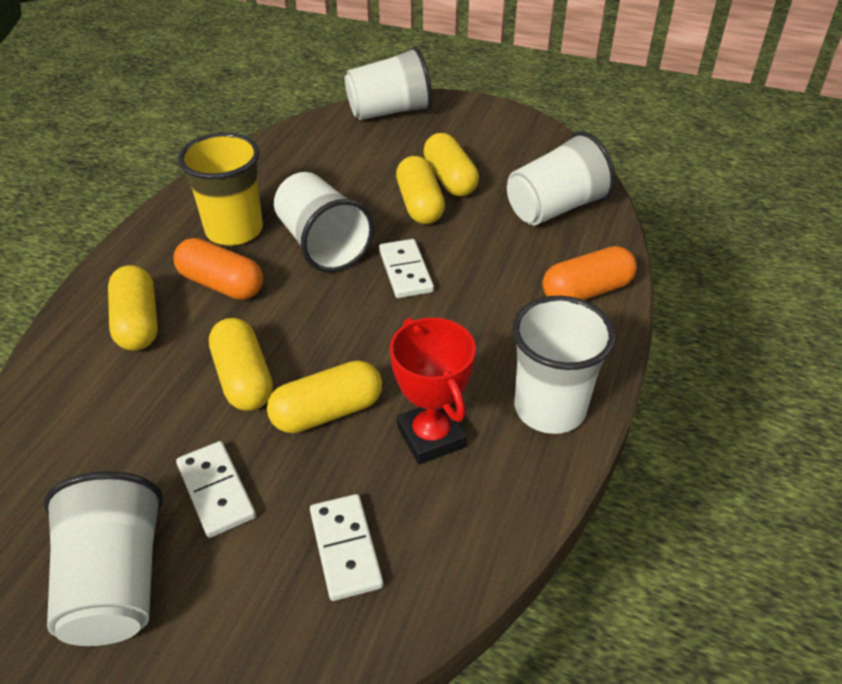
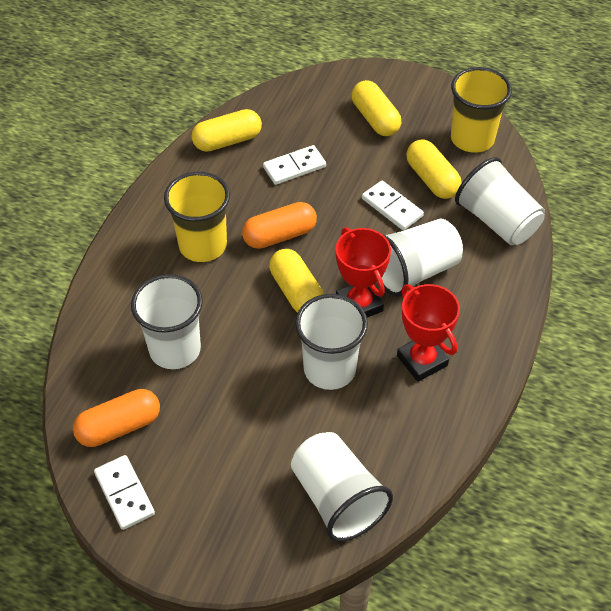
red trophy: [390,318,476,464] = 1 -> [336,227,391,318] [397,284,460,382] = 2
yellow capsule: [108,265,158,351] [209,318,273,411] [267,360,382,433] [396,156,445,224] [423,133,479,196] = 5 -> [192,109,262,152] [269,249,324,313] [352,80,401,136] [406,140,462,199] = 4
yellow cup: [178,133,263,246] = 1 -> [164,172,230,262] [451,67,512,153] = 2

